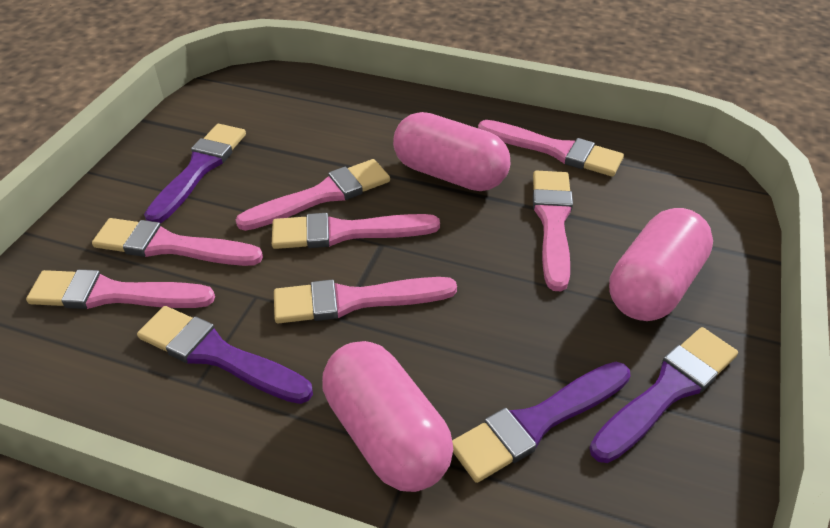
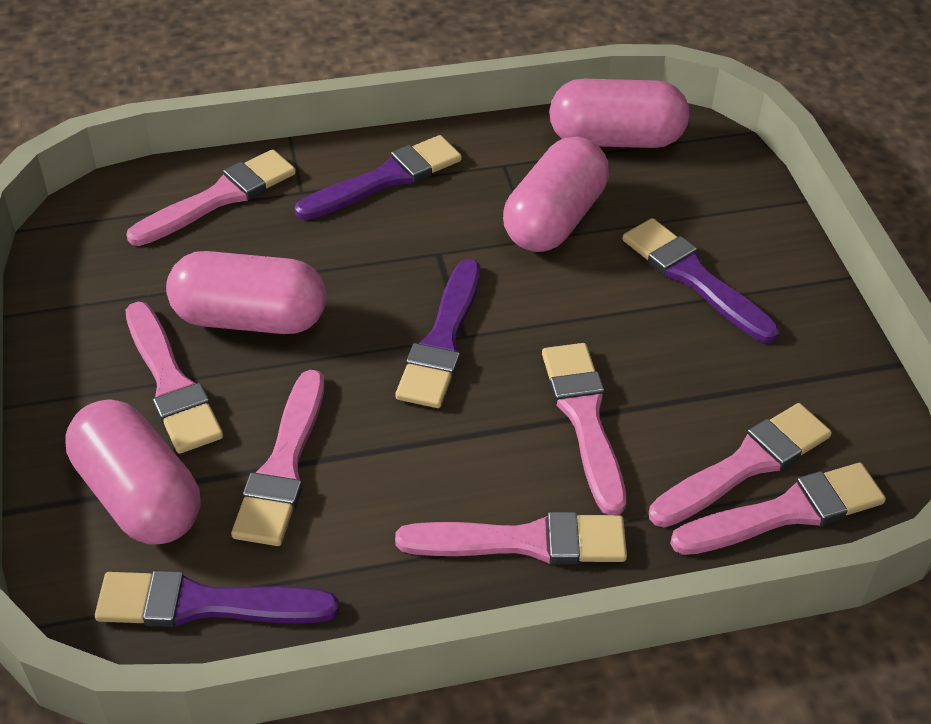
pink capsule: [322,341,453,492] [393,112,510,191] [609,208,713,321] = 3 -> [66,399,200,545] [166,251,326,334] [503,137,609,252] [549,79,689,148] = 4

